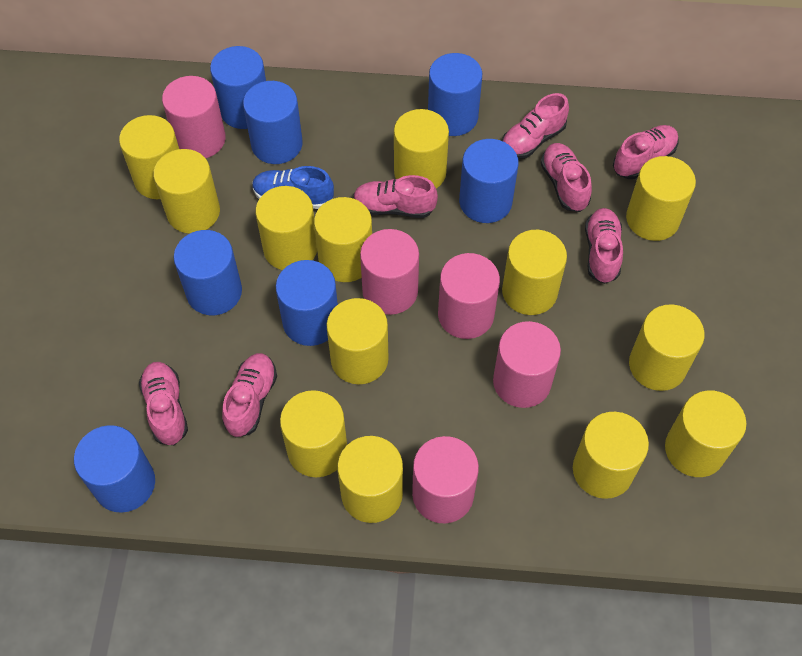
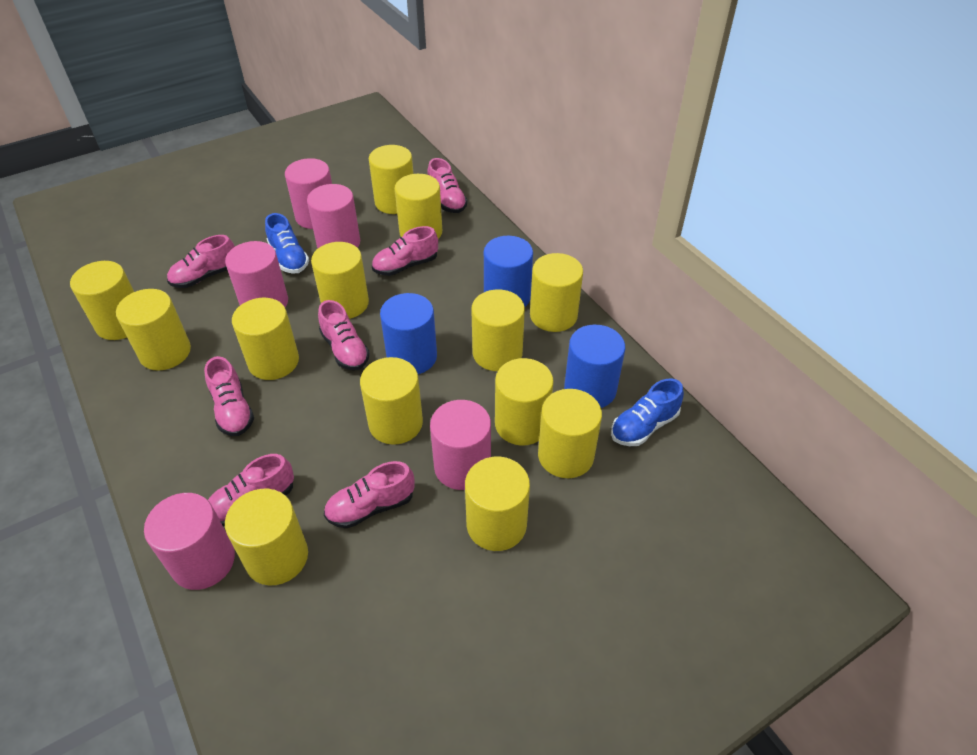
blue cylinder: [74,425,155,513] [174,230,242,315] [210,46,266,129] [243,81,302,164] [276,260,338,346] [428,53,482,136] [459,139,519,223] = 7 -> [380,293,437,374] [484,236,533,307] [564,325,625,408] = 3
blue shoe: [252,166,334,209] = 1 -> [265,213,309,274] [611,378,684,446] = 2

